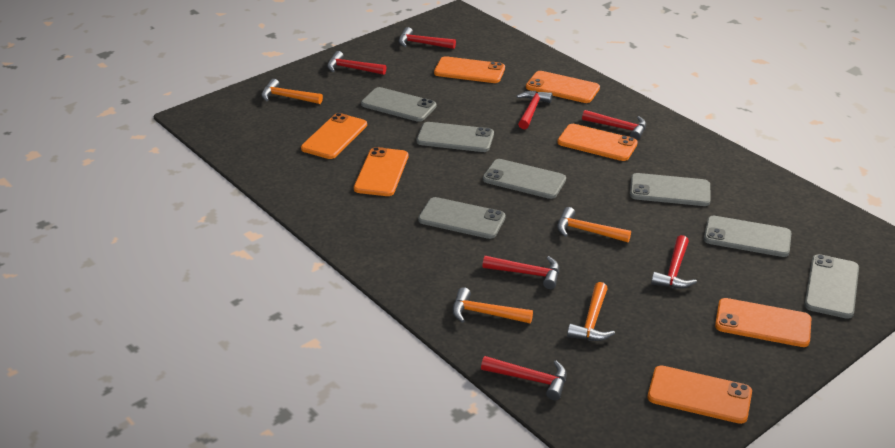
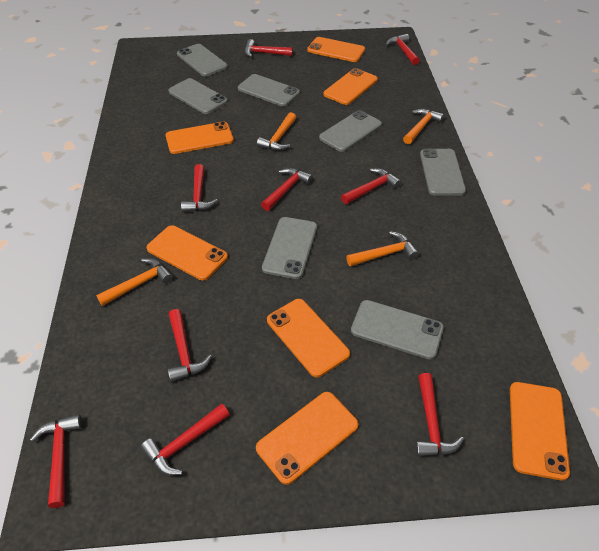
red hammer: [327,51,386,75] [399,27,456,49] [481,356,567,400] [483,256,559,289] [517,91,552,129] [582,110,646,140] [651,235,697,288] = 7 -> [30,414,82,508] [140,404,230,475] [168,309,212,382] [181,164,218,212] [245,39,293,57] [261,168,313,211] [341,168,401,204] [386,34,420,65] [415,373,464,456] = 9

